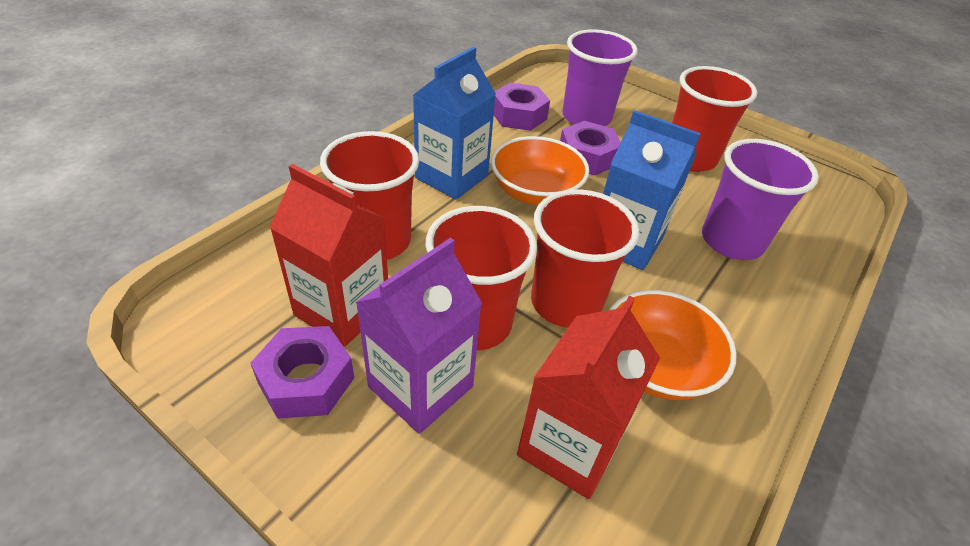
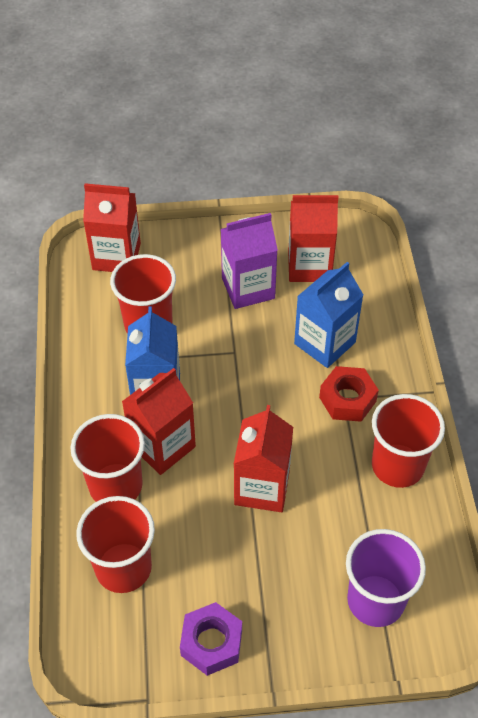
orange bowl: [491,136,589,205] [609,290,737,400] = 2 -> none = 0
purple cup: [562,29,638,126] [702,139,819,260] = 2 -> [346,529,426,627] = 1
purple nut: [250,326,354,419] [494,83,550,131] [560,121,621,175] = 3 -> [180,602,242,676] = 1
red carton: [269,164,388,347] [517,296,660,499] = 2 -> [83,183,141,272] [122,368,196,475] [234,405,293,512] [288,195,338,282] = 4
red nut: none = 0 -> [319,366,379,422] = 1

